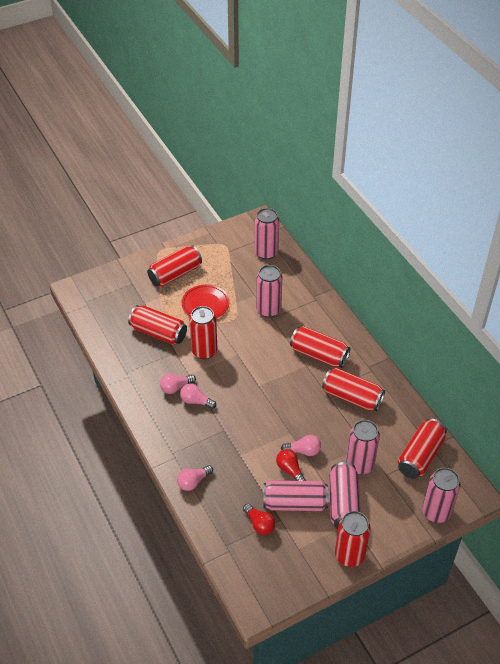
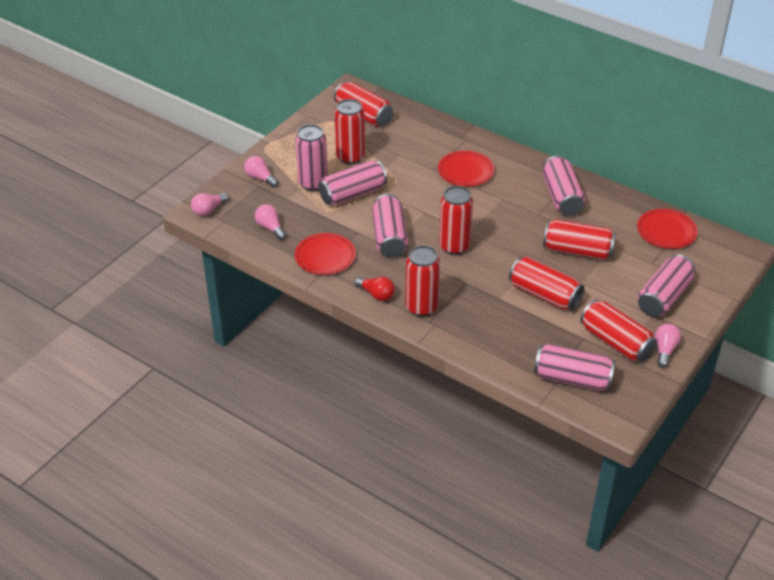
red light bulb: [243,504,275,535] [276,449,306,481] = 2 -> [355,277,395,301] = 1
red plate: [182,284,230,318] = 1 -> [295,233,356,275] [438,151,494,187] [637,209,698,249] = 3

